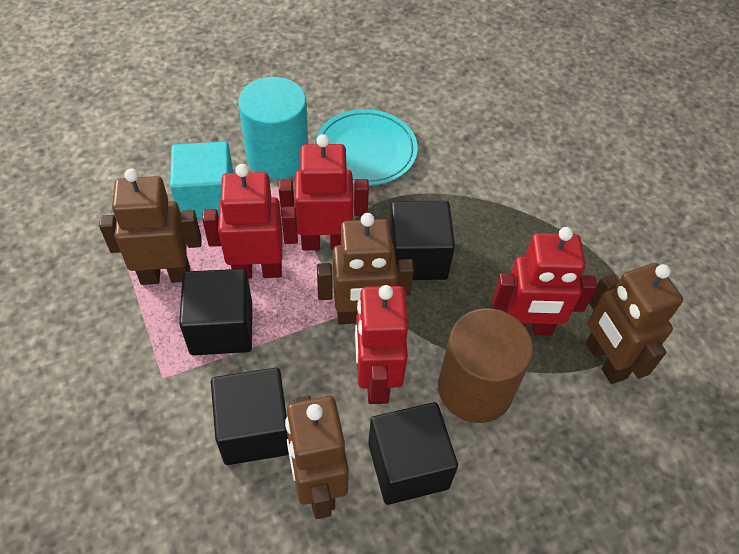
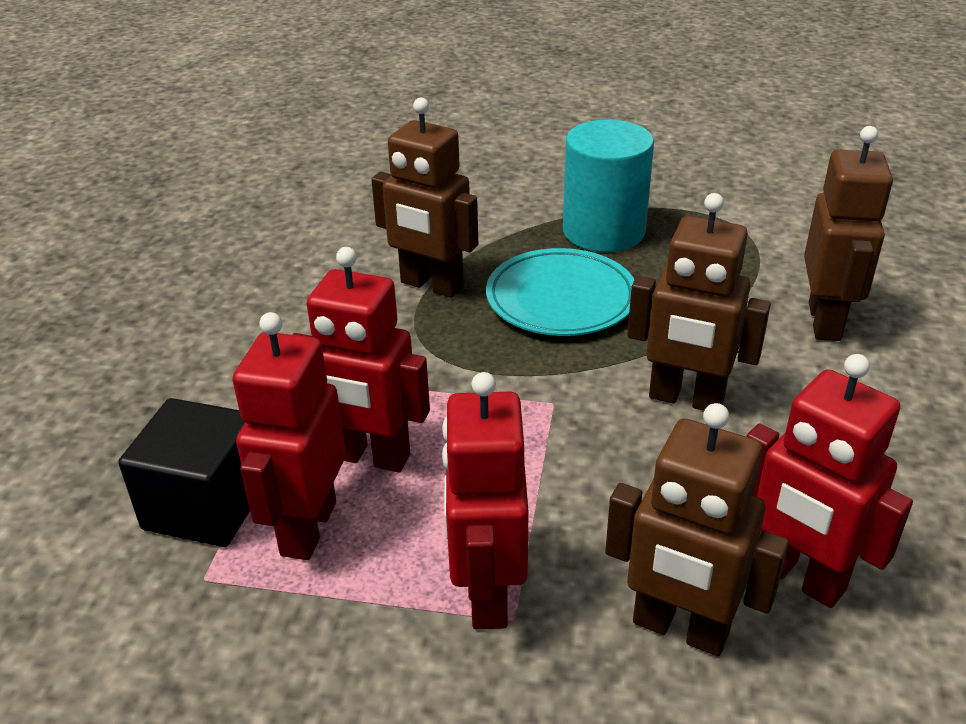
black cube: [179,269,252,355] [211,368,289,465] [368,402,458,505] [389,201,455,280] = 4 -> [118,398,250,547] = 1
brown cylinder: [438,308,533,423] = 1 -> none = 0
turquoise cube: [170,142,233,220] = 1 -> none = 0

